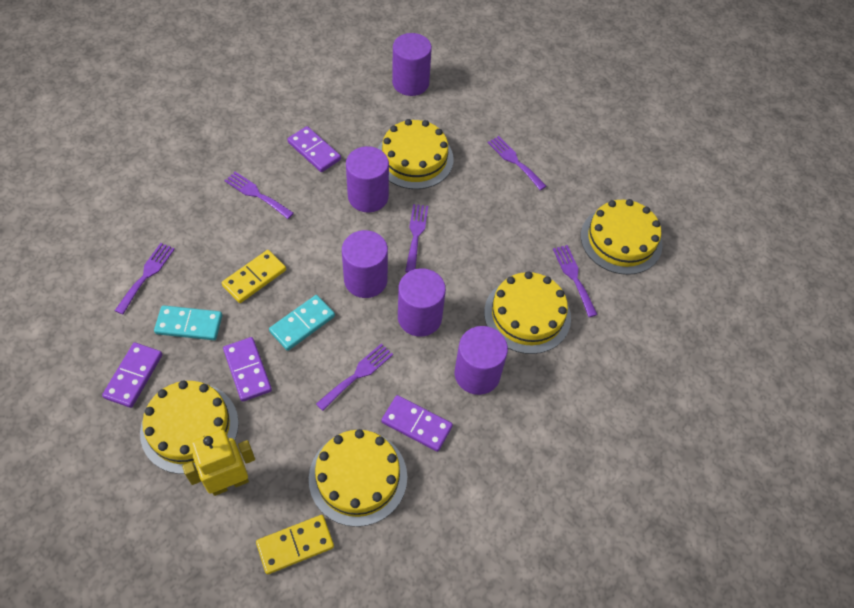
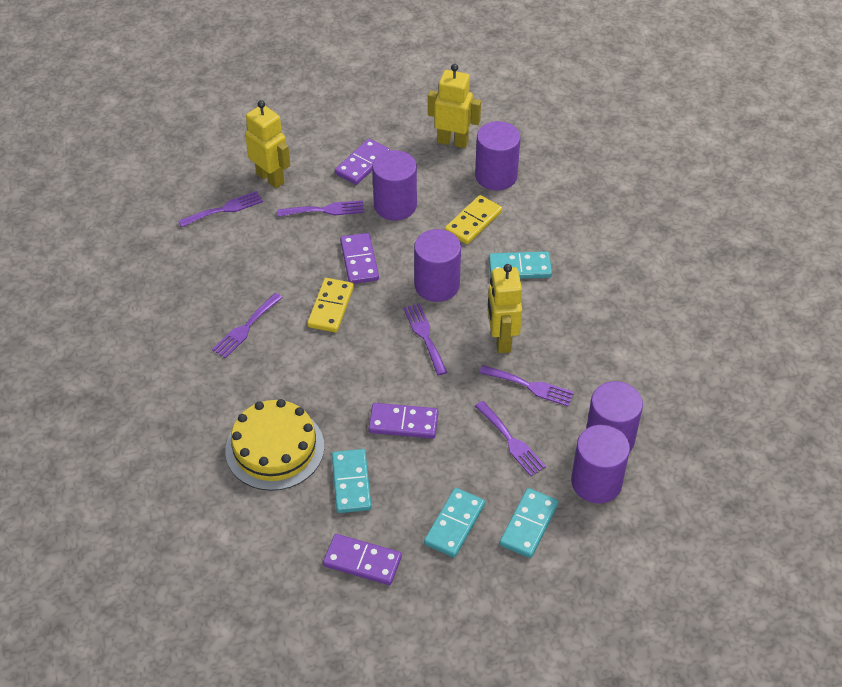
turquoise domino: [154,305,222,340] [269,295,335,351] = 2 -> [332,449,371,513] [424,488,485,557] [489,251,552,279] [499,488,558,558] = 4
yellow cake: [140,381,239,474] [309,429,407,527] [378,119,454,189] [484,271,571,354] [581,199,662,275] = 5 -> [225,399,324,491] = 1
yellow robot: [182,430,255,496] = 1 -> [245,100,290,188] [428,64,481,148] [487,264,522,353] = 3

